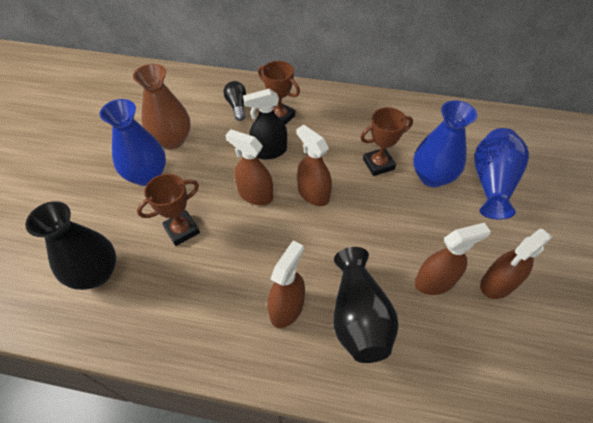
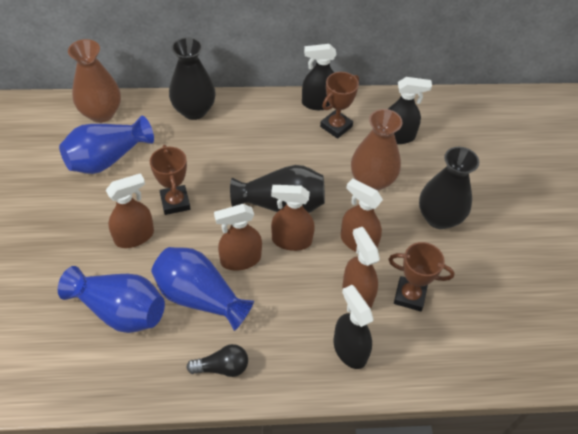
black spray bottle: [243,89,287,160] = 1 -> [302,44,336,110] [333,285,373,369] [388,77,432,144] = 3
black vase: [25,201,116,290] [333,247,399,363] = 2 -> [169,37,216,120] [230,165,325,213] [419,147,479,229] = 3
brown vase: [133,64,191,150] = 1 -> [68,39,121,123] [351,109,403,191] = 2

